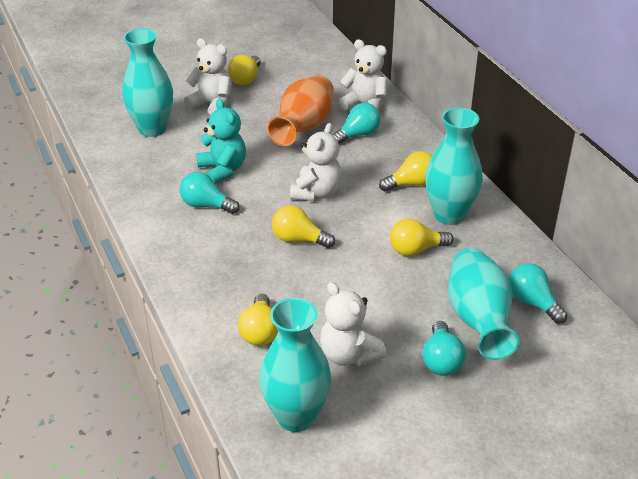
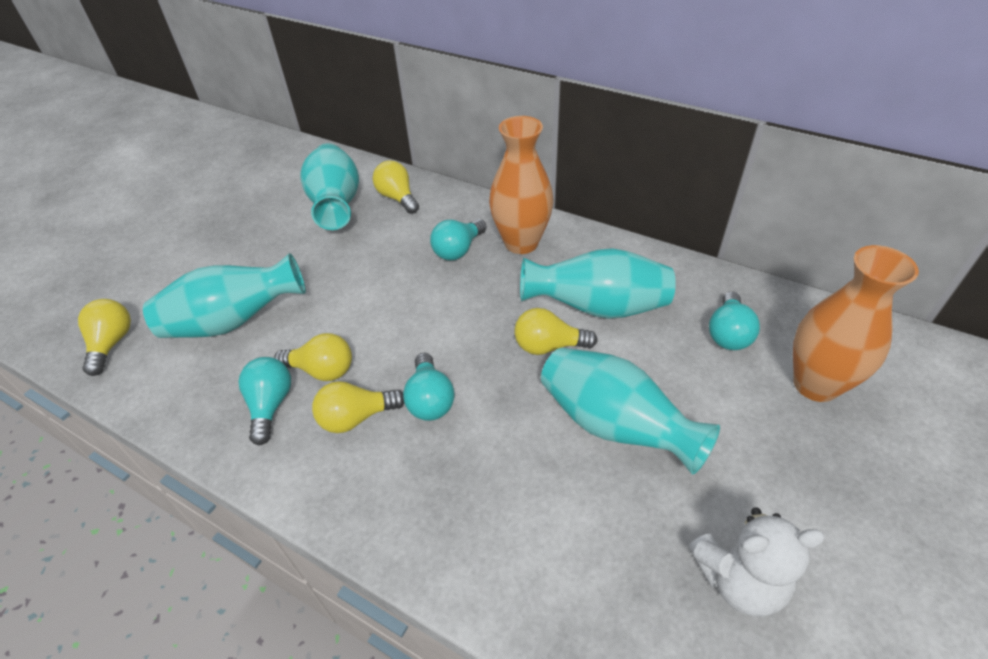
orange vase: [267,75,334,146] = 1 -> [489,116,554,254] [793,245,919,402] = 2
turquoise teddy bear: [196,99,246,184] = 1 -> none = 0
white teddy bear: [184,38,232,115] [290,123,342,201] [320,282,387,366] [338,40,387,111] = 4 -> [688,507,825,617] = 1

